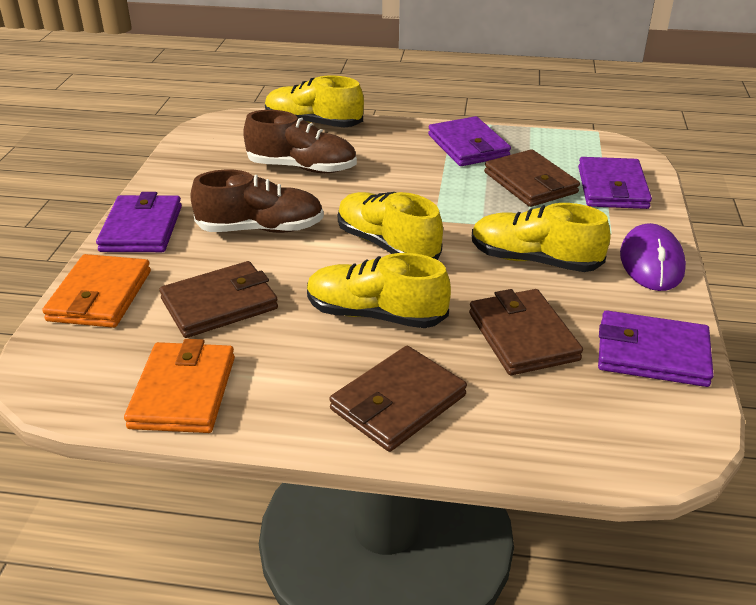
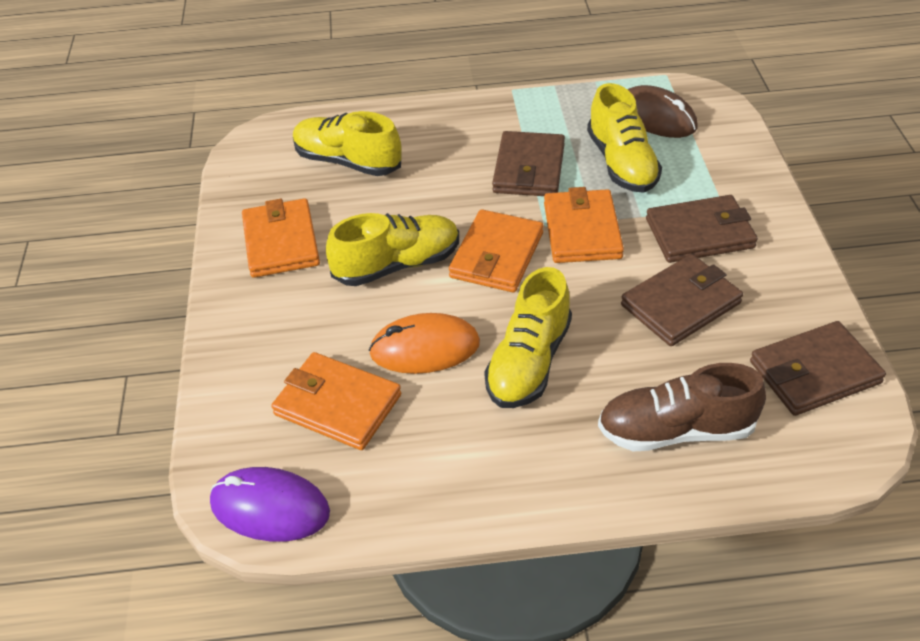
brown mouse: none = 0 -> [627,85,697,138] = 1
brown shoe: [190,170,324,233] [243,110,357,173] = 2 -> [598,363,766,451] = 1
orange mouse: none = 0 -> [369,313,480,374] = 1
orange wallet: [42,254,151,328] [124,339,235,433] = 2 -> [242,198,320,278] [271,352,401,450] [449,209,543,292] [544,187,624,263] = 4
purple wallet: [96,192,182,252] [428,116,511,166] [578,157,652,209] [598,310,714,387] = 4 -> none = 0

